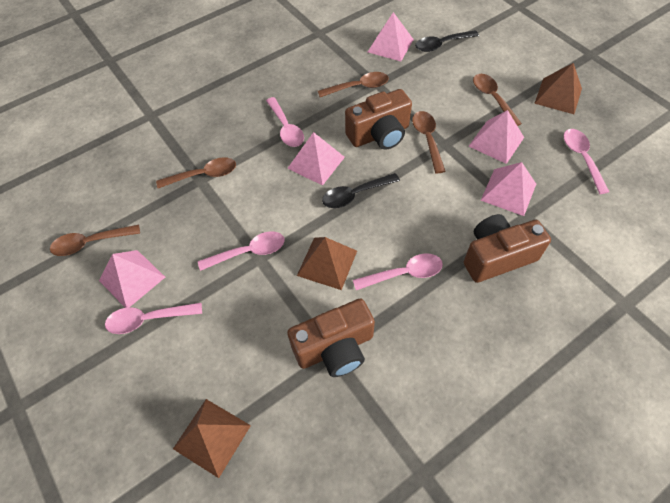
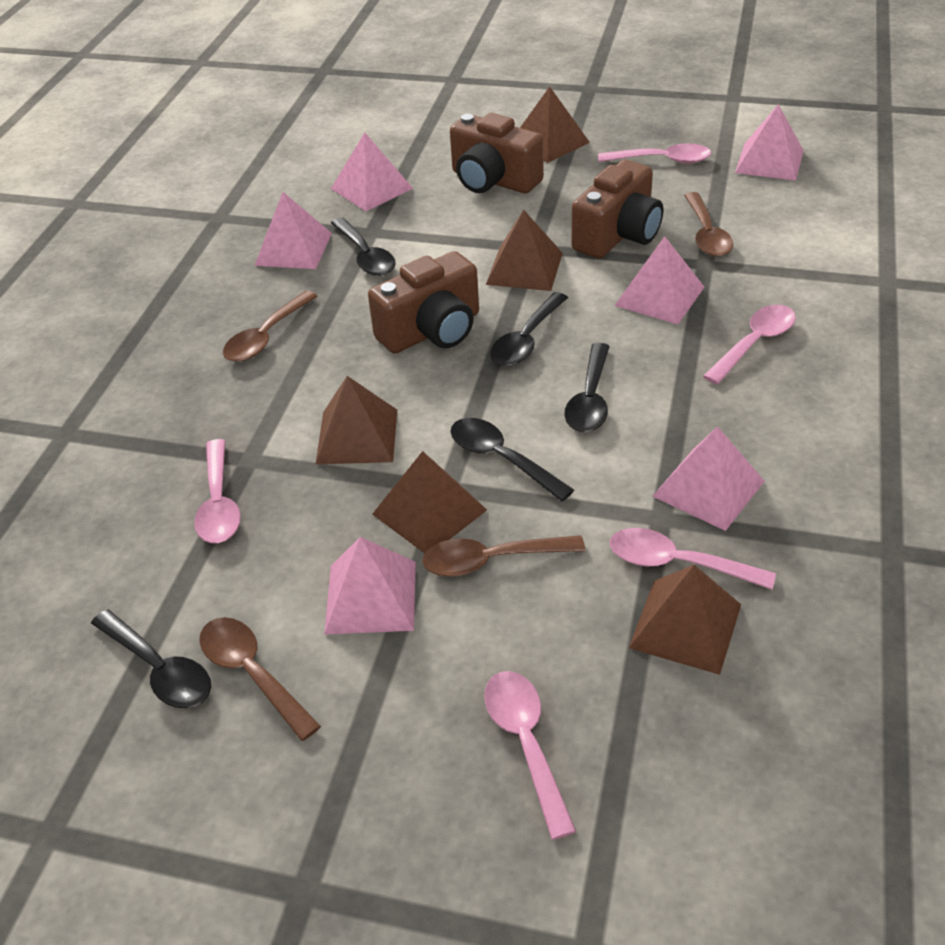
black spoon: [322,173,400,208] [415,30,479,52] = 2 -> [91,610,211,708] [331,218,396,276] [450,418,574,502] [490,292,568,366] [564,343,610,432] = 5
brown pyramid: [173,399,251,478] [297,237,357,290] [534,63,582,114] = 3 -> [316,376,397,464] [372,451,487,553] [486,209,563,291] [520,87,590,163] [629,565,741,675] = 5
brown spoon: [50,225,140,256] [156,157,236,188] [318,72,389,97] [412,111,445,173] [473,74,522,126] = 5 -> [199,617,321,741] [223,291,318,362] [422,535,585,577] [684,192,733,257] = 4
pink pyramid: [99,250,165,308] [287,132,345,186] [368,12,414,61] [469,110,524,164] [480,162,536,216] = 5 -> [254,192,332,269] [324,537,416,635] [331,132,413,211] [614,236,704,324] [653,426,765,531] [735,104,804,181] = 6

